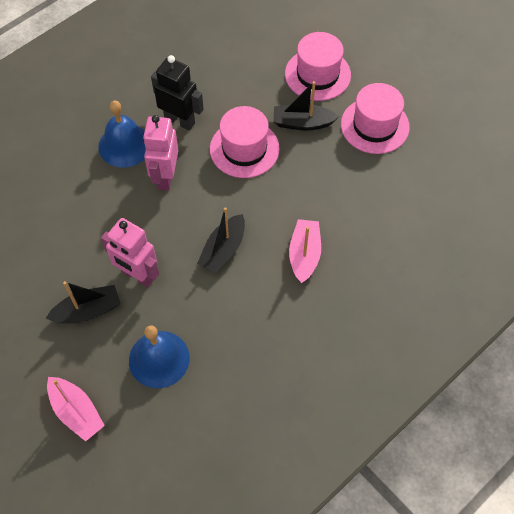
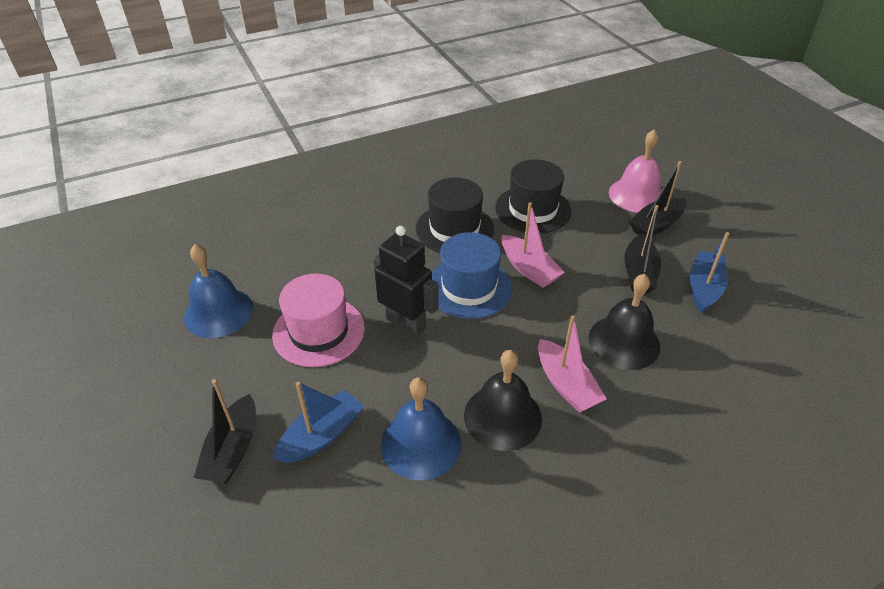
black bell: none = 0 -> [464,350,542,451] [588,274,660,370] = 2
black hat: none = 0 -> [416,178,494,253] [495,159,572,234] = 2
blue boat: none = 0 -> [273,382,364,463] [689,232,730,313] = 2
blue hat: none = 0 -> [432,232,512,319] = 1
pink bell: none = 0 -> [609,130,662,213] = 1
pink hat: [210,106,280,178] [285,32,351,101] [341,83,410,154] = 3 -> [272,273,365,367] = 1
pink robot: [101,218,159,287] [143,115,179,190] = 2 -> none = 0

